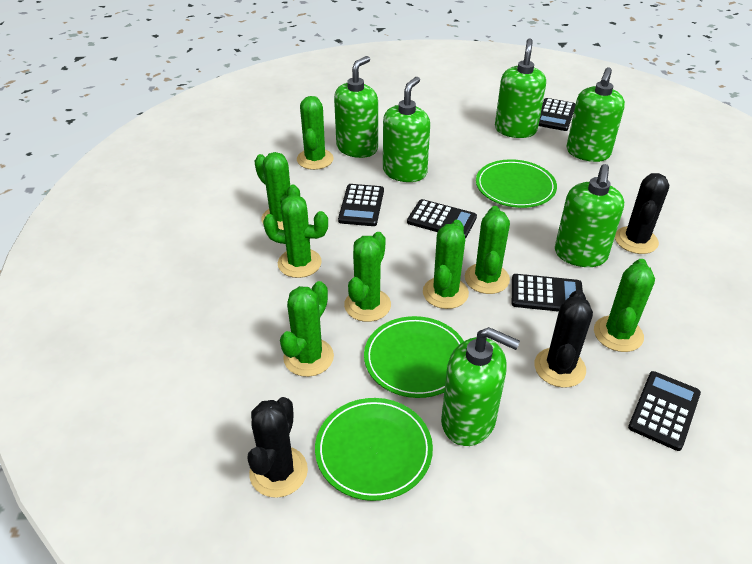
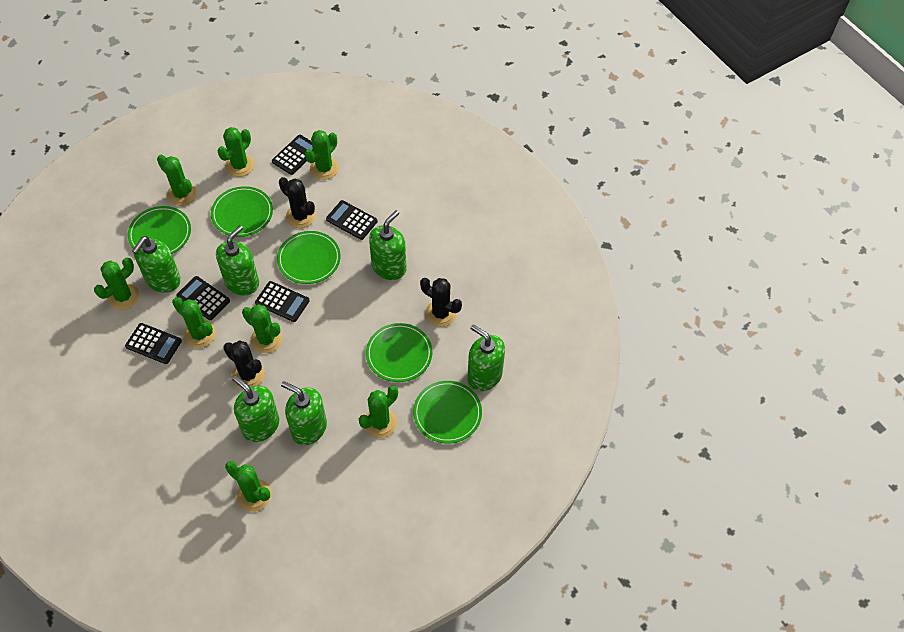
green plate: [315,398,433,501] [364,316,464,398] [476,159,557,208] = 3 -> [128,206,191,254] [211,186,273,237] [277,231,341,284] [366,323,432,382] [413,381,482,443] = 5

